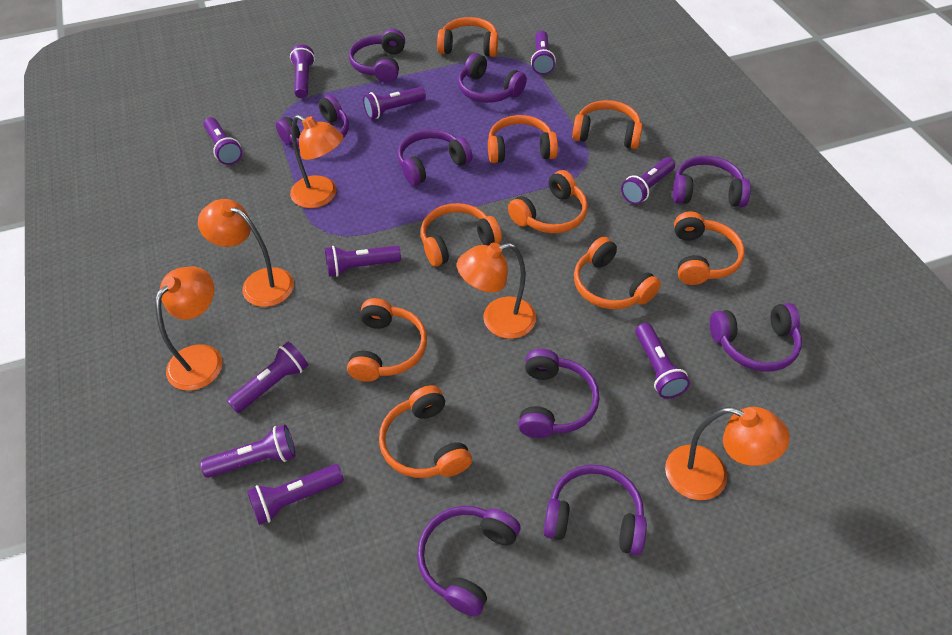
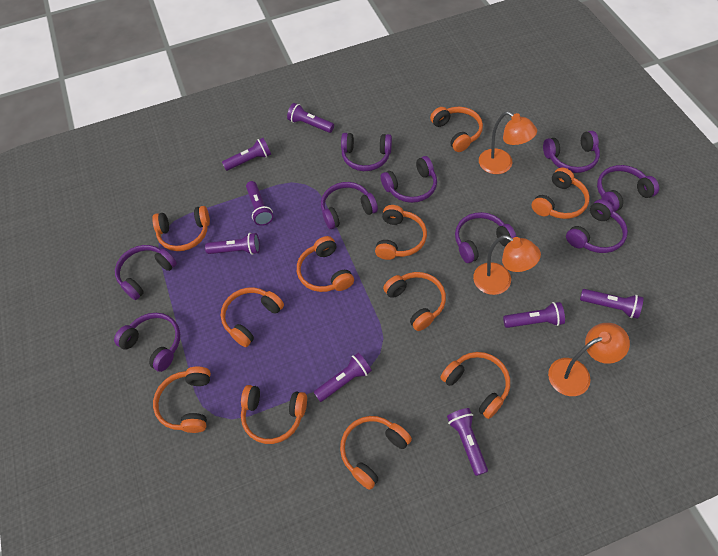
orange headphones: [347,298,427,382] [379,385,472,478] [421,203,502,267] [437,17,498,57] [488,115,558,163] [508,170,588,233] [572,100,643,149] [574,237,661,309] [674,211,745,285] = 9 -> [152,206,210,251] [153,367,211,433] [221,287,284,347] [241,385,307,444] [297,236,354,292] [340,416,412,490] [375,205,427,260] [383,272,446,331] [430,107,483,152] [441,352,510,419] [532,168,590,219] = 11
orange lamp: [155,267,222,391] [198,199,294,307] [290,115,343,208] [457,243,536,339] [665,407,790,500] = 5 -> [473,235,541,295] [479,111,537,174] [548,323,630,396] = 3
purple flashlight: [200,425,295,478] [204,117,242,165] [227,342,308,413] [247,464,344,525] [290,44,315,98] [325,246,401,277] [363,87,426,119] [531,31,556,75] [621,157,675,204] [635,323,690,399] = 10 -> [205,233,260,255] [222,138,271,171] [246,181,273,226] [287,103,334,133] [314,353,372,402] [447,408,488,476] [503,302,565,328] [580,289,644,319] = 8

